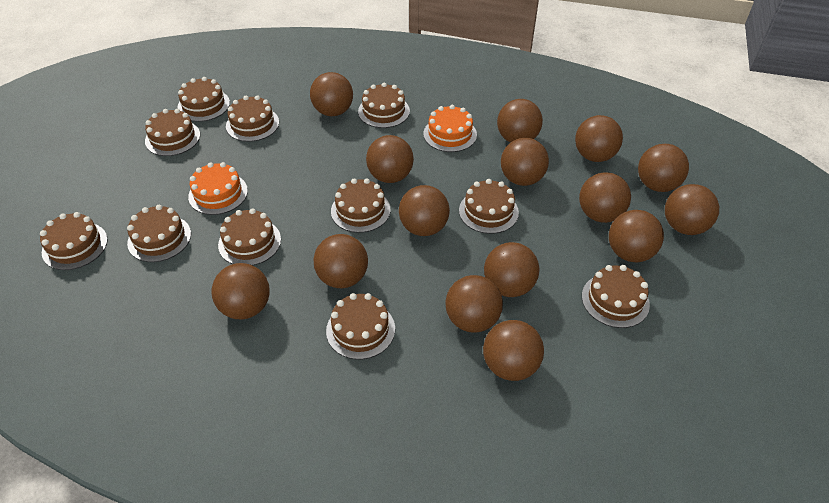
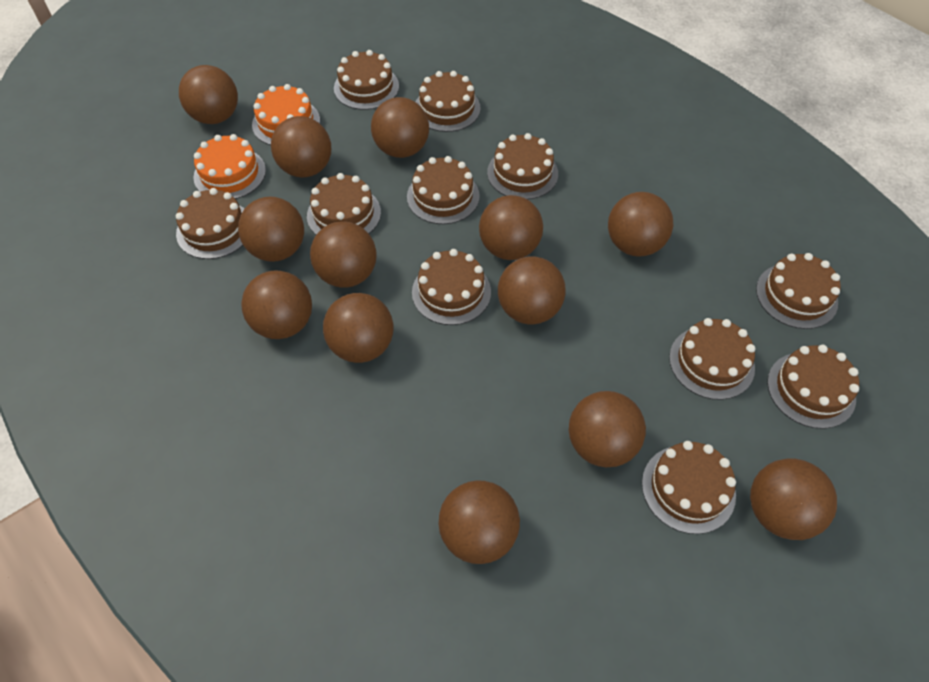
brown ball: [212,263,270,319] [310,72,353,116] [313,234,368,288] [366,135,414,183] [399,185,450,236] [445,275,503,333] [483,320,544,381] [484,242,540,297] [497,99,543,143] [501,138,549,186] [575,115,623,162] [579,172,631,223] [609,210,664,262] [638,144,689,192] [665,184,719,235] = 15 -> [179,65,238,124] [238,197,304,262] [241,270,312,339] [271,116,331,178] [310,221,377,288] [323,293,393,363] [371,97,429,158] [438,480,520,564] [479,195,543,260] [498,256,566,324] [569,391,646,467] [608,192,673,257] [750,459,837,540] = 13

